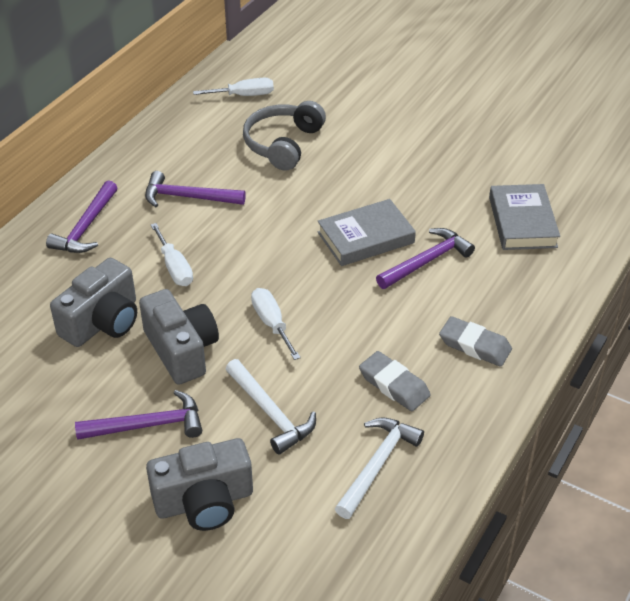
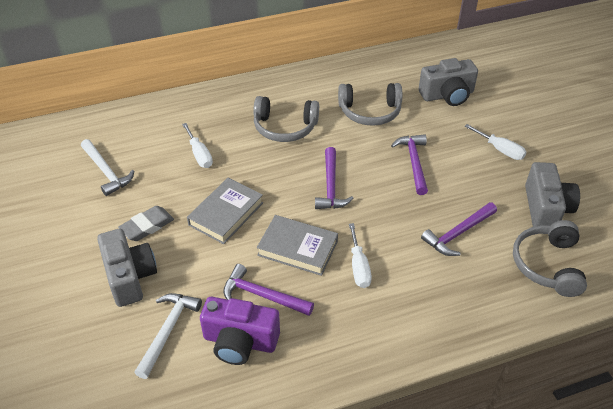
grey eraser: [359,351,431,411] [439,316,512,367] = 2 -> [118,206,174,241] = 1
grey headphones: [243,101,326,171] = 1 -> [253,96,319,142] [338,83,402,126] [513,220,587,297] = 3
purple camera: none = 0 -> [200,297,280,365] = 1

